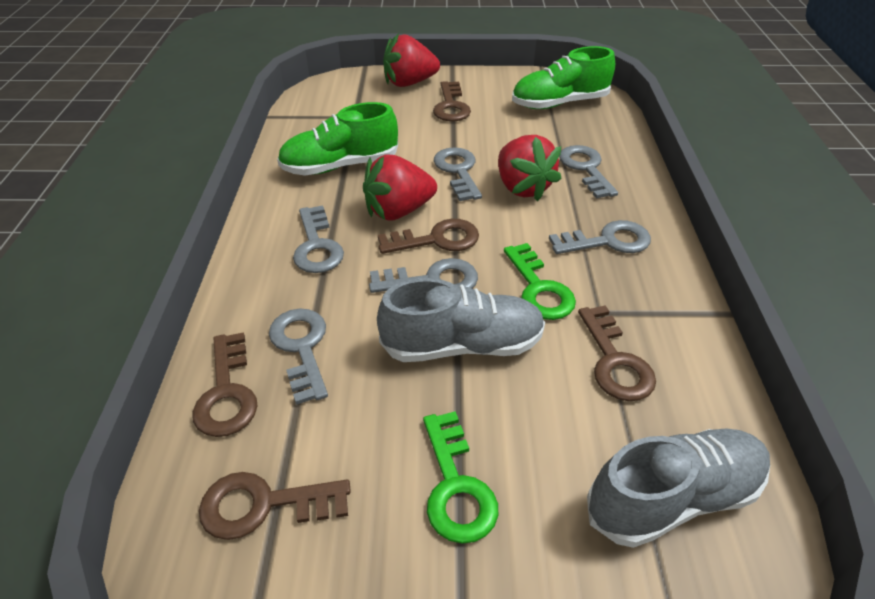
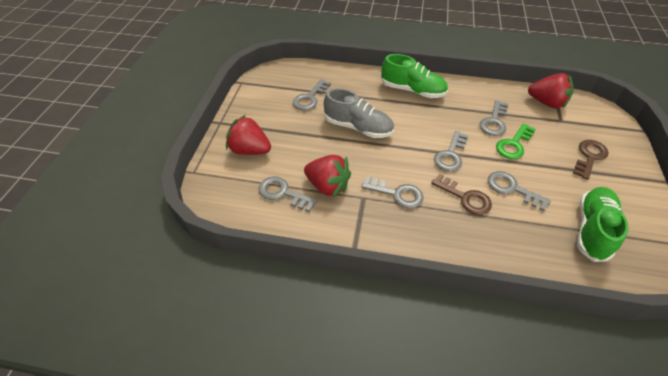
brown key: [192,332,257,437] [199,472,351,540] [378,219,479,254] [433,81,471,121] [578,305,656,401] = 5 -> [431,174,492,215] [573,140,609,180] = 2
green key: [423,411,498,544] [504,243,576,320] = 2 -> [496,123,536,159] = 1
grey shoe: [377,278,545,362] [587,428,770,548] = 2 -> [324,88,394,138] = 1

